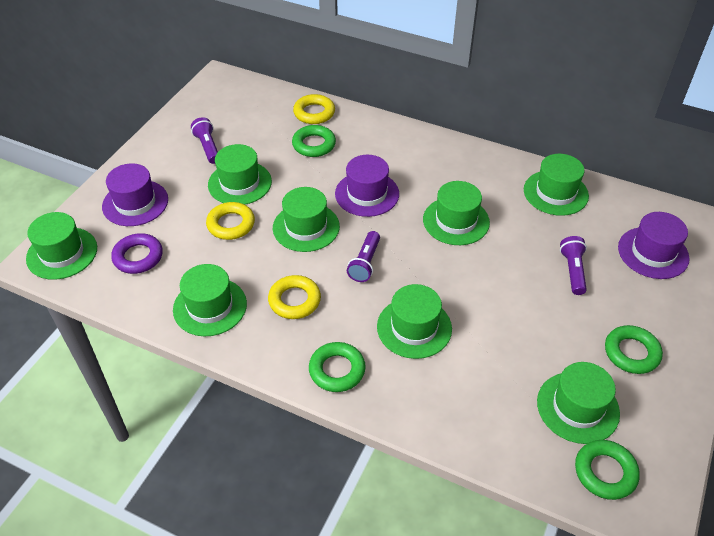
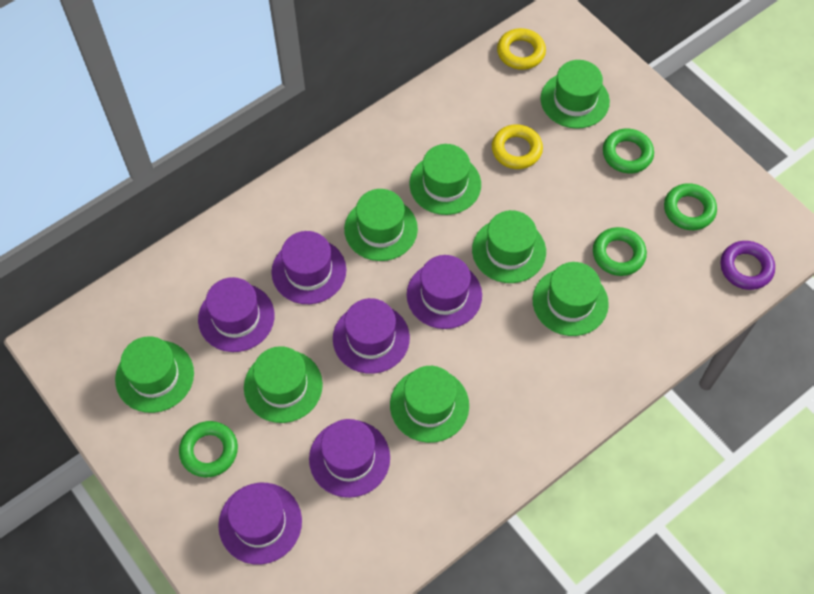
purple flashlight: [191,117,218,164] [347,231,380,282] [560,236,587,295] = 3 -> none = 0
purple hat: [102,163,168,226] [335,155,399,217] [618,212,690,279] = 3 -> [198,277,275,352] [218,483,302,564] [271,231,346,304] [309,419,390,498] [333,298,410,374] [407,255,482,329] = 6
yellow ring: [206,202,255,240] [268,275,321,319] [293,94,335,124] = 3 -> [492,124,543,169] [497,28,546,70] = 2

